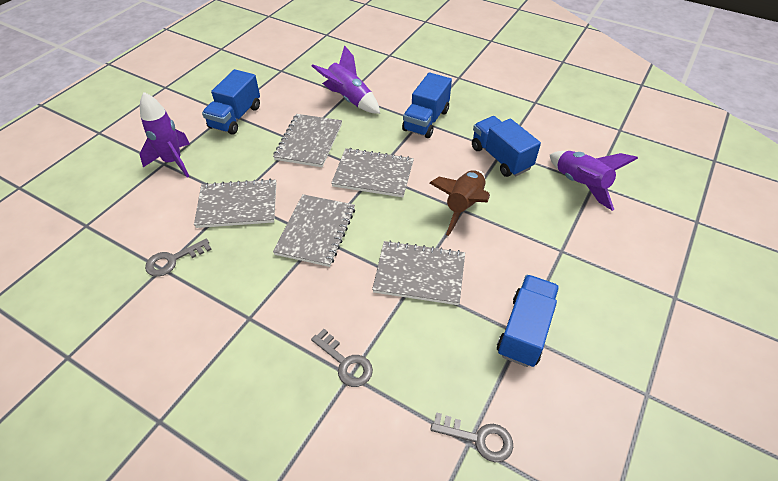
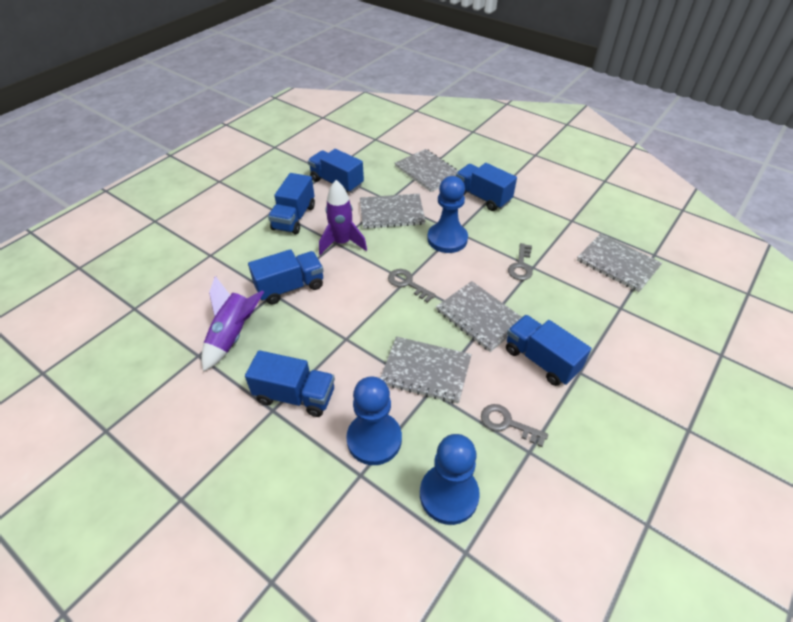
blue pawn: none = 0 -> [346,377,402,465] [420,434,480,525] [427,176,468,253] = 3
blue truck: [202,69,260,135] [402,72,452,138] [472,116,541,177] [497,275,559,367] = 4 -> [245,350,335,417] [248,249,324,305] [268,173,315,234] [308,149,364,193] [456,163,517,211] [506,315,591,386] = 6
brown rocket: [430,170,490,236] = 1 -> none = 0
purple rocket: [139,92,190,178] [312,45,380,114] [550,151,638,211] = 3 -> [201,276,264,372] [319,180,367,255] = 2

